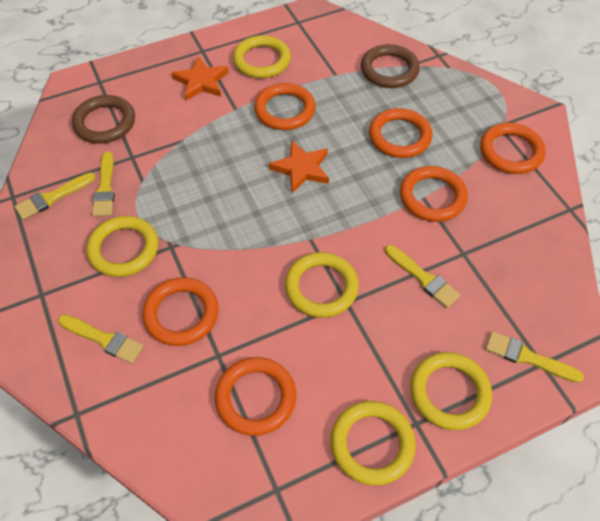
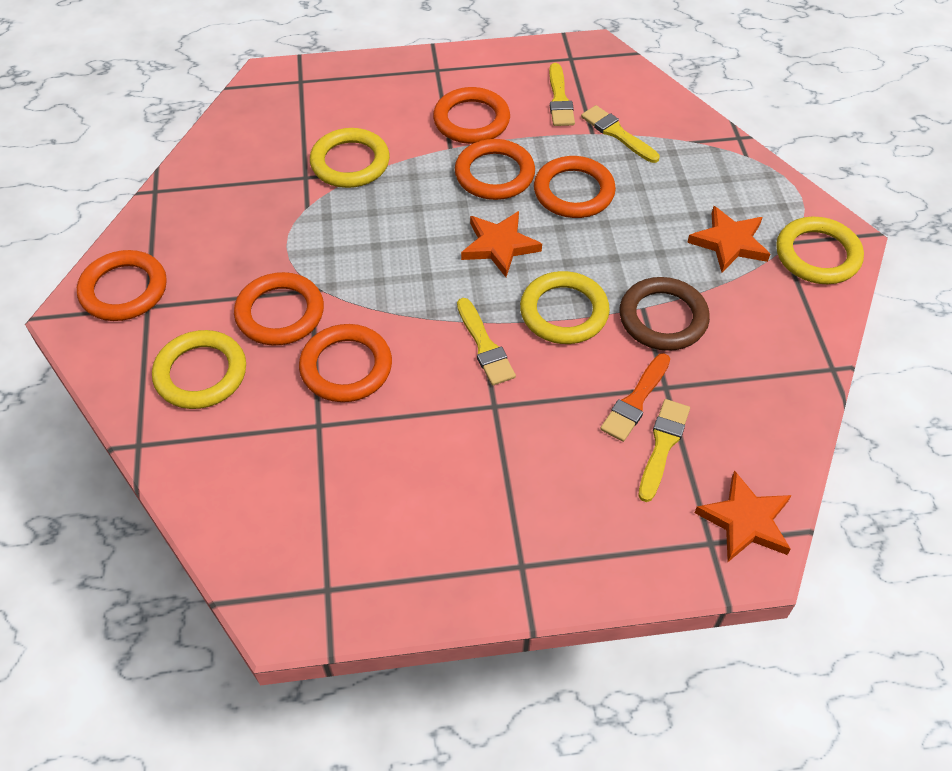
brown ring: [72,95,135,144] [361,44,420,88] = 2 -> [619,277,710,351] = 1
orange brush: none = 0 -> [600,353,670,442] = 1
orange star: [172,56,229,101] [269,140,329,193] = 2 -> [461,211,542,277] [687,206,770,273] [694,471,791,562] = 3
yellow brush: [15,173,96,220] [58,314,144,364] [92,152,115,217] [385,245,460,308] [485,331,584,383] = 5 -> [457,298,516,385] [549,63,575,126] [581,105,660,163] [638,399,690,502] = 4
yellow ring: [86,216,158,277] [233,35,291,78] [285,252,359,318] [331,401,416,485] [410,352,492,430] = 5 -> [152,330,246,409] [310,128,390,188] [520,271,610,344] [776,217,864,284] = 4

